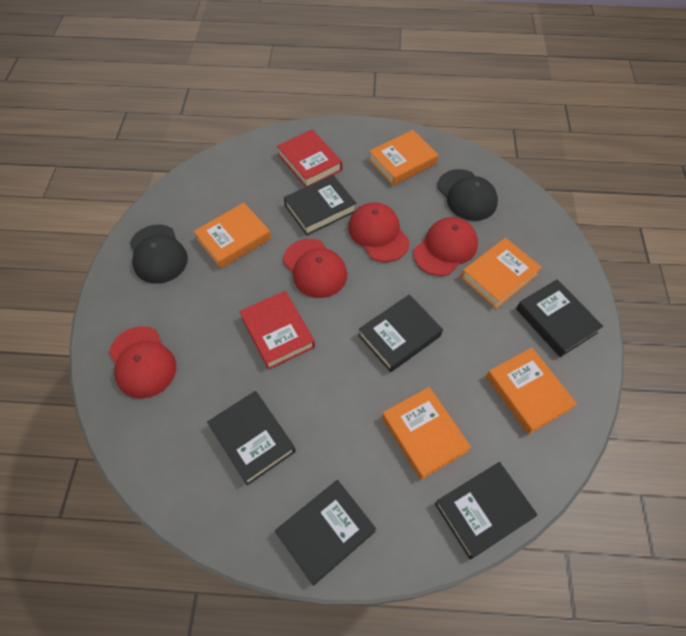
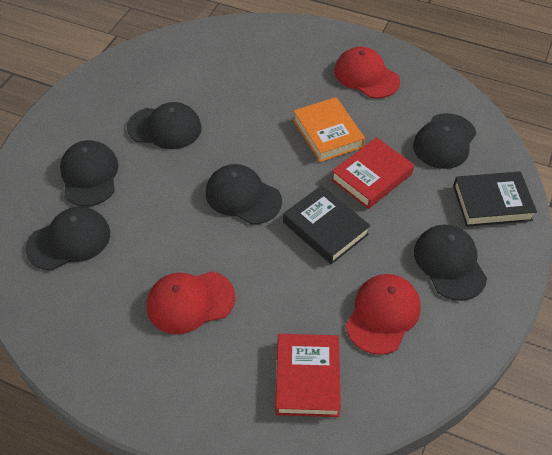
black book: [207,391,296,485] [275,480,376,586] [284,175,357,235] [358,295,443,372] [435,462,537,559] [516,279,603,357] = 6 -> [283,185,371,264] [453,171,537,227] = 2
black cap: [130,225,188,284] [437,169,498,221] = 2 -> [26,207,110,271] [60,140,119,207] [127,102,202,149] [206,164,282,225] [413,113,476,169] [414,224,487,301] = 6
orange book: [194,203,271,268] [369,130,438,186] [382,387,471,480] [461,238,542,309] [486,348,577,435] = 5 -> [293,97,365,162] = 1
red cap: [109,326,176,399] [283,239,347,298] [348,202,410,262] [413,217,478,276] = 4 -> [147,271,235,334] [334,47,400,98] [346,274,421,355] = 3

